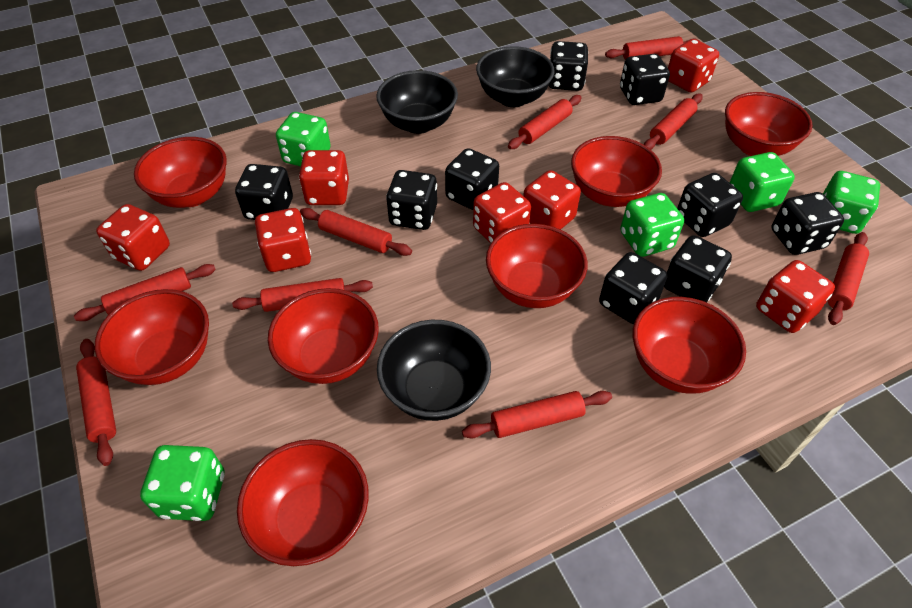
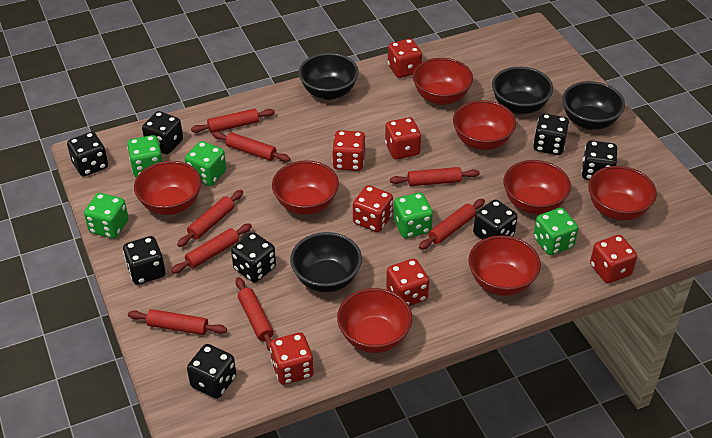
black bowl: [376,70,458,134] [377,320,491,421] [476,46,555,107] = 3 -> [290,232,362,292] [299,53,359,100] [492,67,553,114] [562,81,625,130] = 4
black dice: [235,164,293,220] [386,170,437,230] [445,148,499,210] [549,41,588,91] [599,252,668,324] [620,54,670,105] [664,235,732,302] [677,173,743,237] [771,192,844,255] = 9 -> [67,132,108,176] [123,236,165,285] [142,111,183,154] [187,344,236,399] [231,232,276,283] [473,199,518,240] [533,113,569,155] [581,140,618,180] = 8
red rolling pin: [74,264,216,321] [76,339,116,466] [232,278,373,312] [300,208,412,256] [462,391,612,439] [508,95,582,149] [605,36,699,60] [644,93,703,150] [828,232,869,325] = 9 -> [128,309,227,335] [171,224,252,274] [177,190,243,247] [191,109,275,133] [212,131,290,162] [235,277,274,351] [390,167,480,186] [419,199,485,250] = 8

